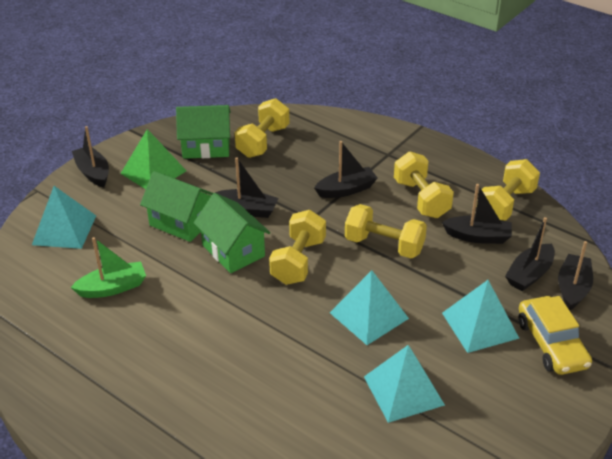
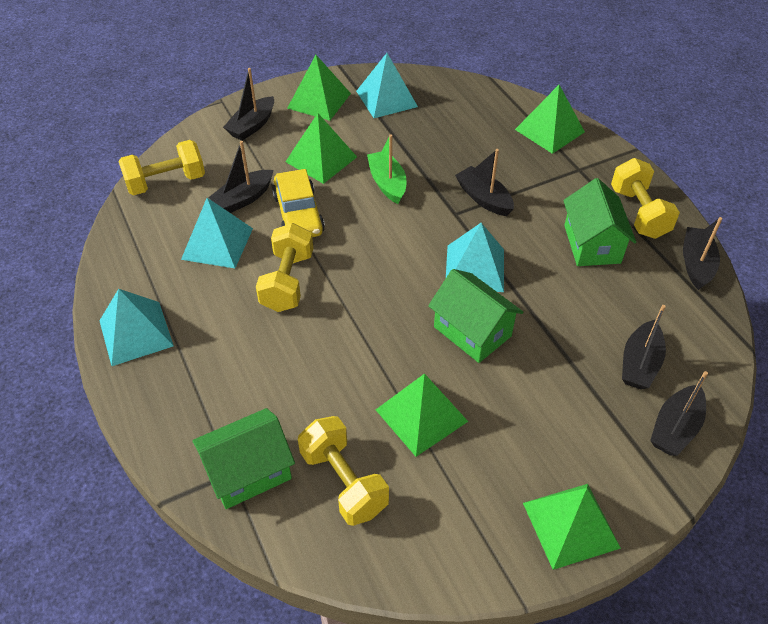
green pyramid: [120,129,186,189] = 1 -> [286,113,357,184] [287,55,351,121] [376,373,468,457] [515,85,585,154] [523,484,621,570] = 5
yellow dumbbell: [234,98,289,158] [269,210,326,285] [345,204,427,259] [394,152,454,218] [477,159,540,221] = 5 -> [118,140,205,195] [256,223,313,312] [298,416,389,526] [611,158,680,239] = 4

